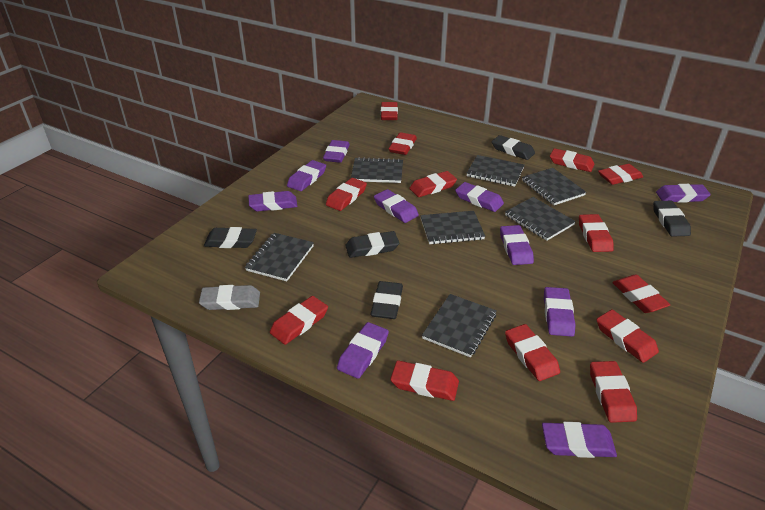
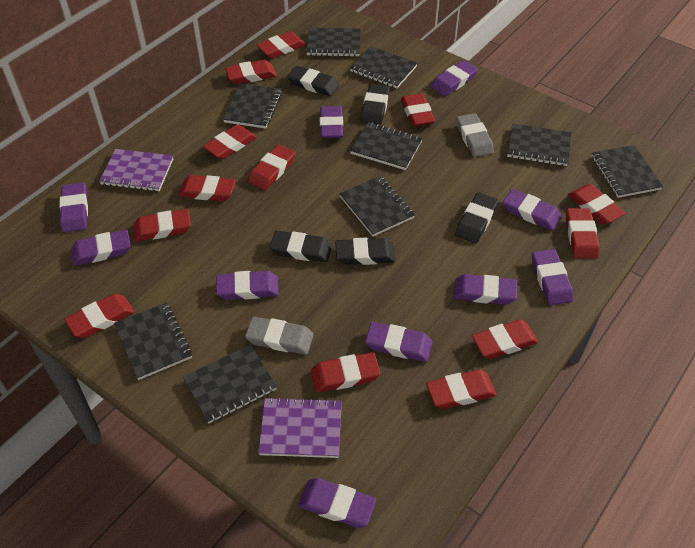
black notebook: [245,233,314,281] [351,157,403,183] [420,211,485,244] [422,294,497,357] [466,155,525,187] [505,197,576,240] [522,168,586,205] = 7 -> [114,302,192,380] [183,344,277,424] [223,83,282,129] [306,28,361,57] [339,176,415,237] [350,46,418,89] [350,122,423,170] [507,123,571,166] [592,145,663,198] = 9
grey eraser: [199,285,260,310] = 1 -> [245,317,314,355] [456,113,494,157] = 2
purple notebook: none = 0 -> [99,149,173,191] [258,397,342,458] = 2

